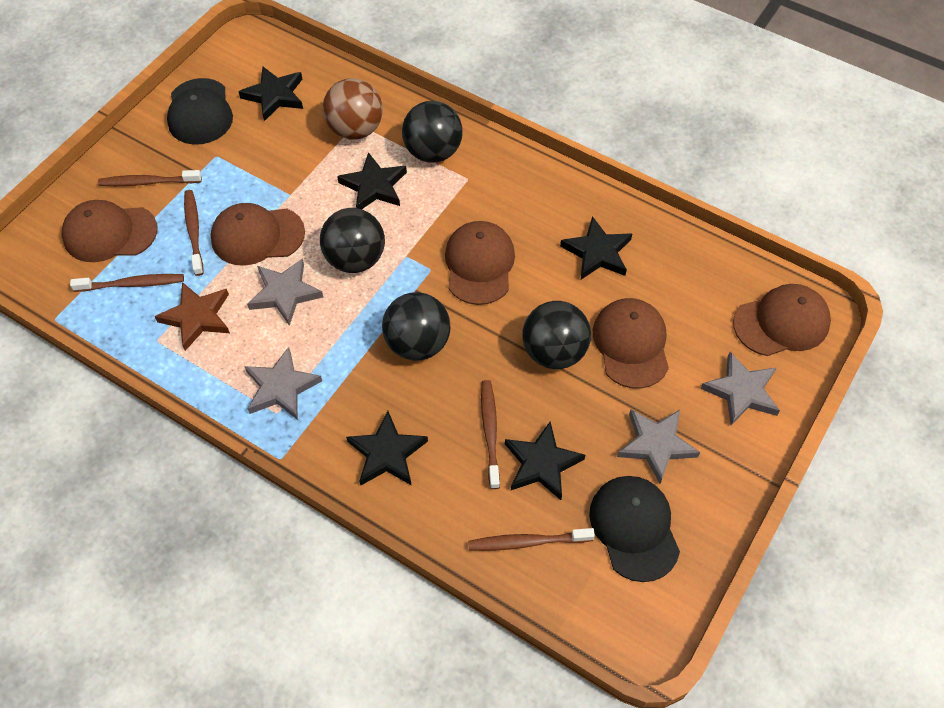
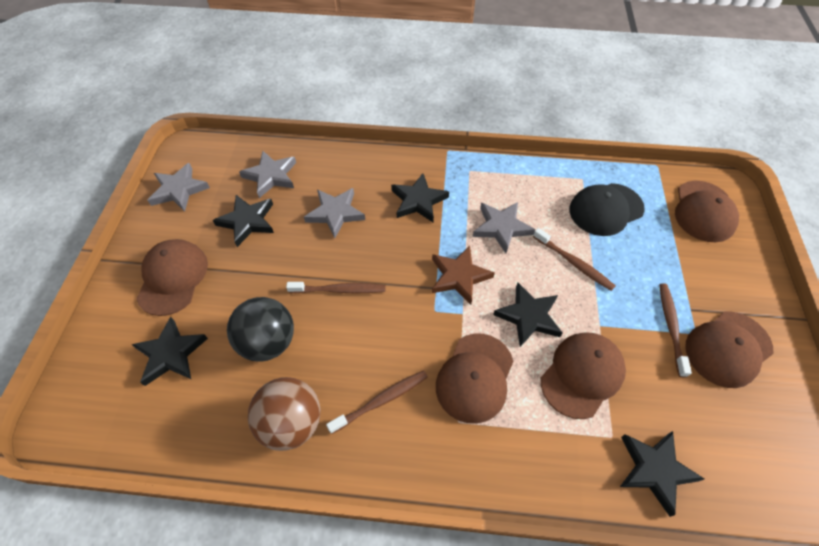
black ball: [320,208,385,273] [382,292,450,360] [402,101,463,163] [522,301,591,369] = 4 -> [227,297,294,362] = 1
black cap: [167,78,233,145] [589,476,680,582] = 2 -> [569,183,645,236] = 1
brown toothbrush: [70,274,184,292] [98,170,202,186] [184,190,203,276] [468,528,595,551] [481,380,500,489] = 5 -> [286,282,385,294] [326,370,428,434] [533,228,615,291] [659,283,692,377] = 4

